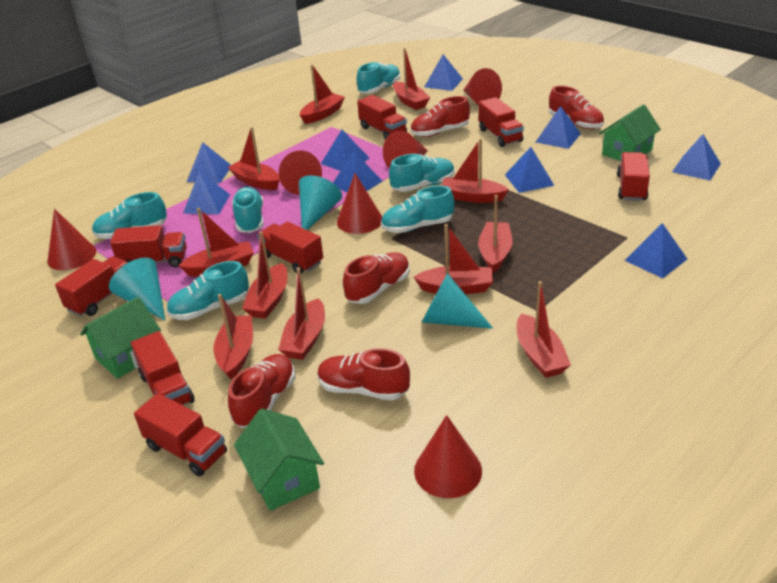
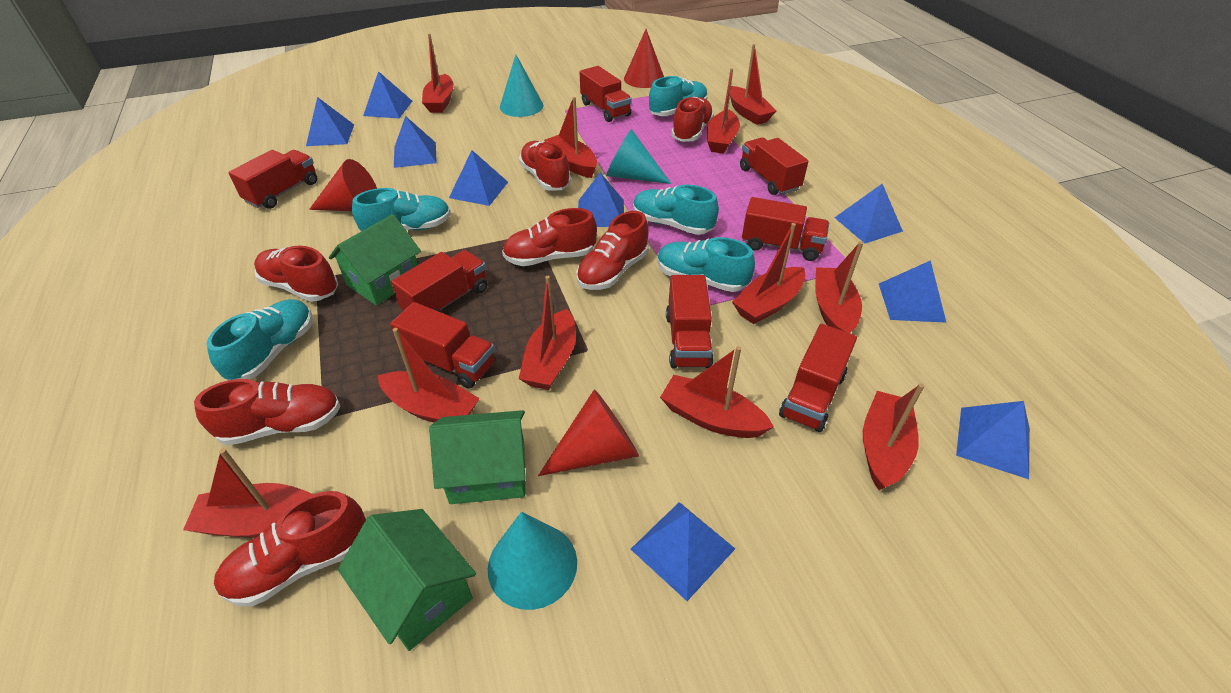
red cone: [47,209,96,270] [279,151,322,195] [337,173,382,234] [383,130,428,169] [414,415,482,498] [463,68,502,105] = 6 -> [309,159,377,211] [538,389,639,476] [624,29,664,88] = 3
red shoe: [228,354,295,428] [317,348,410,400] [343,253,410,304] [410,96,470,137] [549,86,604,129] = 5 -> [194,379,341,445] [214,491,366,607] [254,246,338,302] [502,208,597,266] [519,141,571,191] [576,211,649,290] [671,97,714,142] = 7
turquoise shoe: [92,192,167,239] [166,261,249,320] [232,187,264,233] [357,62,401,94] [381,185,455,233] [389,154,455,192] = 6 -> [206,299,313,380] [352,188,451,231] [633,185,719,235] [649,76,708,116] [657,237,755,292] = 5

